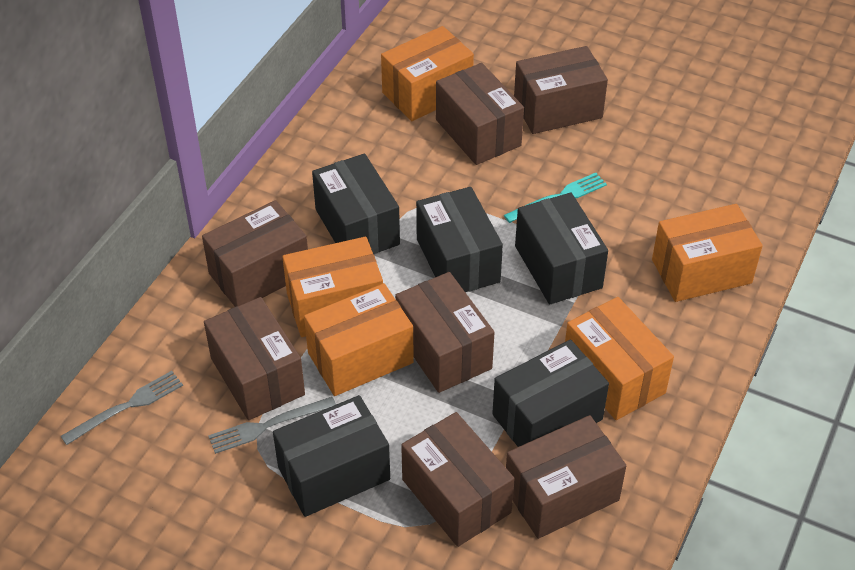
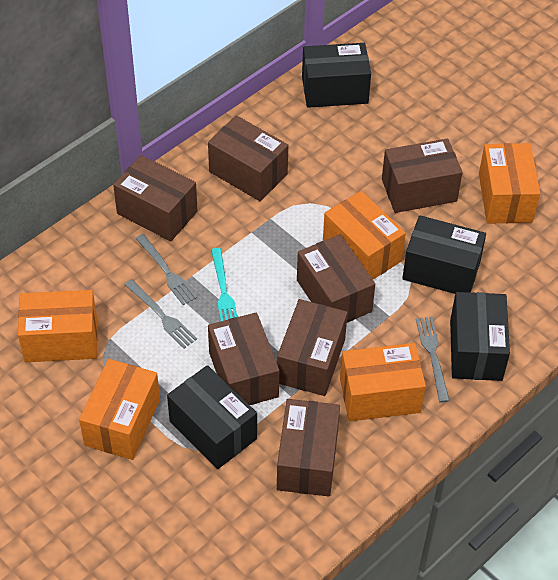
black box: [273,395,390,517] [312,154,400,254] [416,187,503,292] [492,339,609,447] [515,193,608,304] = 5 -> [167,365,257,469] [302,43,371,108] [402,215,486,294] [450,292,510,381] = 4
grey fork: [61,371,183,445] [208,397,336,454] = 2 -> [124,279,197,348] [135,234,197,305] [416,317,450,402] = 3

